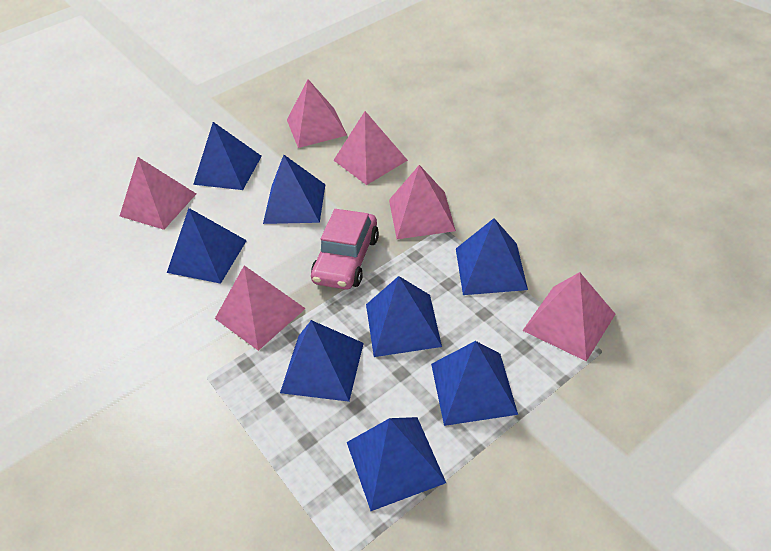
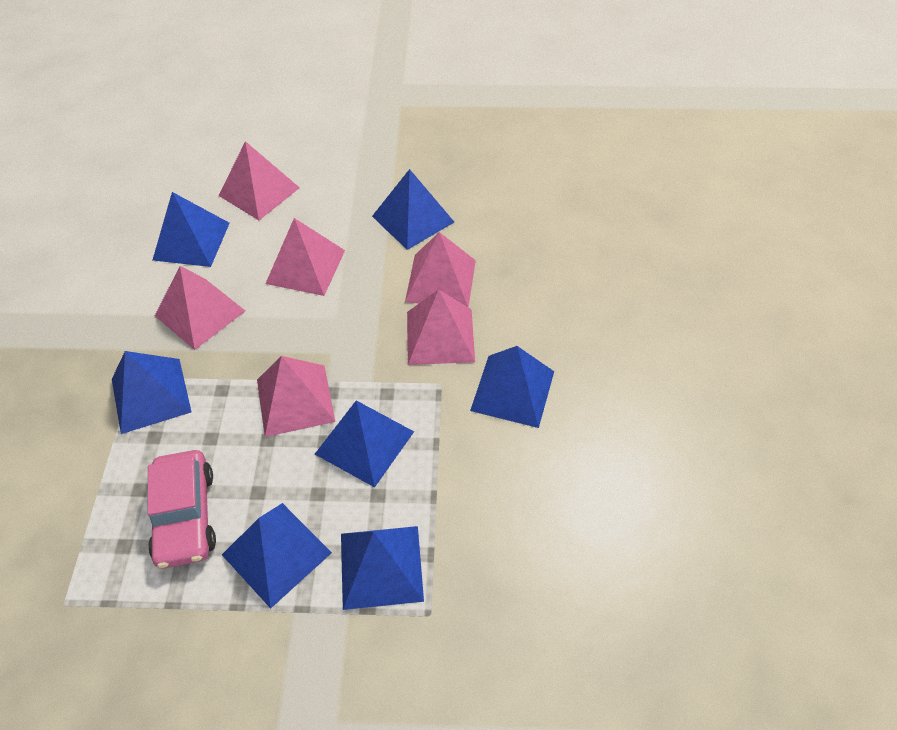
blue pyramid: [167,208,247,284] [193,122,262,190] [263,155,326,224] [280,320,364,402] [347,417,446,511] [366,276,442,357] [431,341,518,426] [456,218,528,295] = 8 -> [112,351,192,434] [153,192,230,267] [222,503,332,609] [315,400,414,487] [341,526,424,610] [372,169,454,250] [470,346,554,428] = 7

